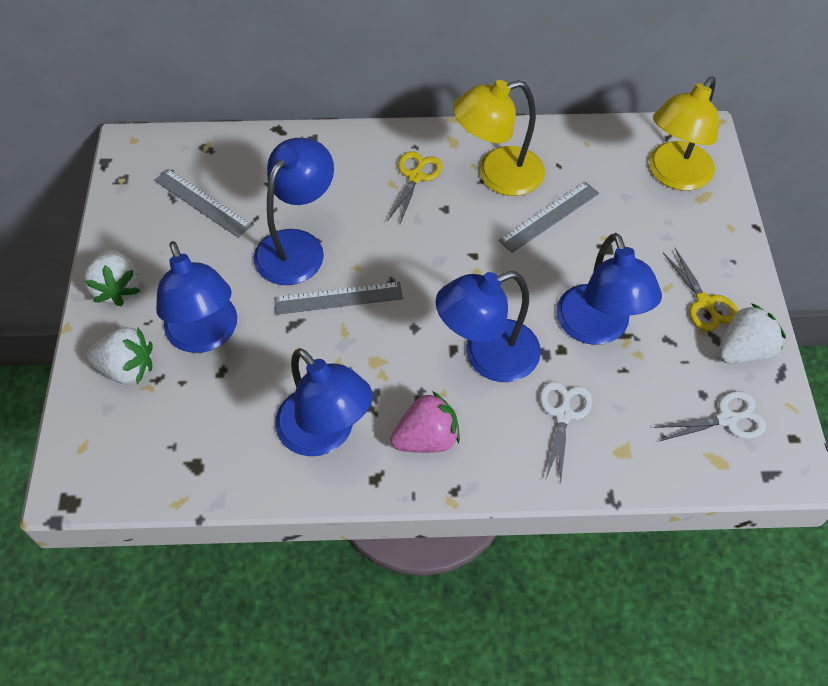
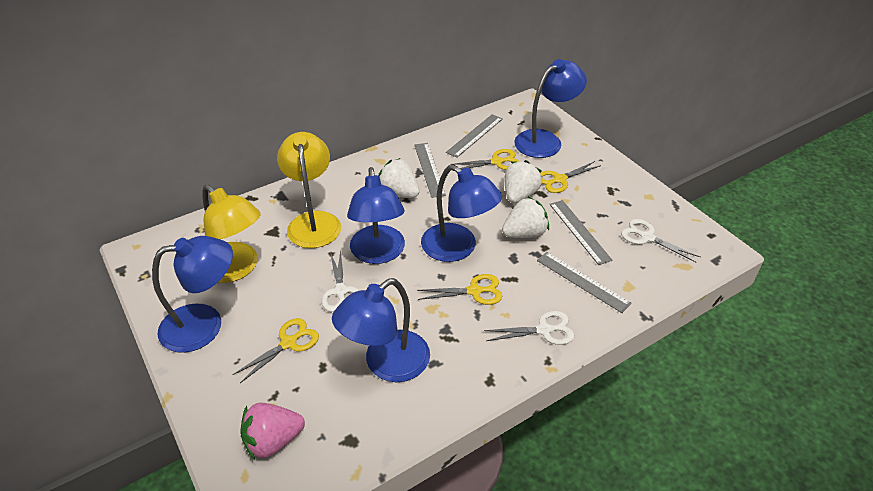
grey ruler: [154,169,252,238] [274,282,403,315] [498,182,599,253] = 3 -> [414,143,446,198] [446,114,503,158] [537,252,632,313] [549,200,613,265] = 4
white scissors: [540,381,592,482] [653,391,766,441] = 2 -> [322,250,359,312] [484,311,574,345] [621,219,700,263] = 3
yellow scissors: [387,151,443,224] [663,248,738,331] = 2 -> [233,318,319,383] [417,274,502,305] [450,149,519,170] [540,161,601,193] = 4

